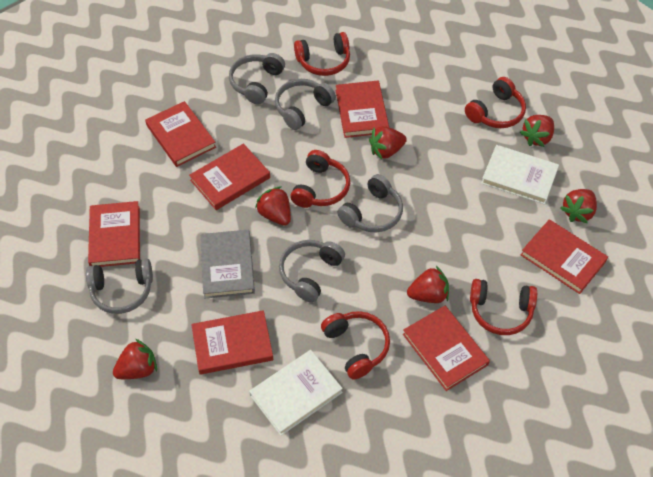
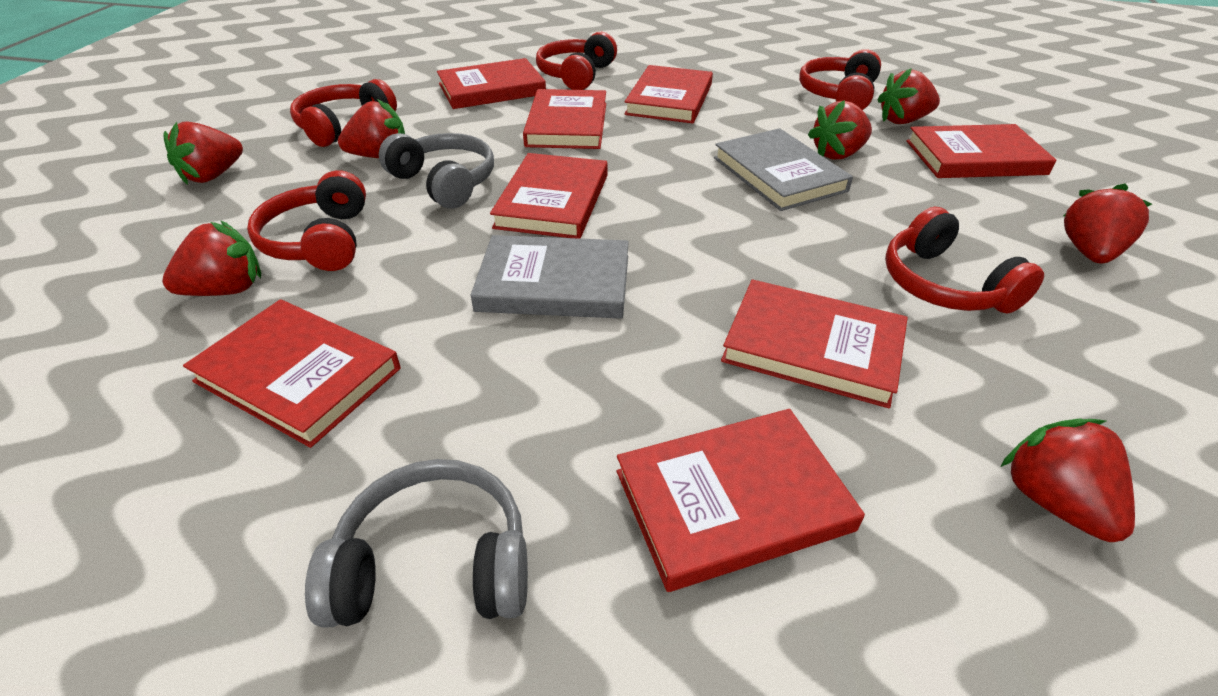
grey book: [200,230,255,298] = 1 -> [471,235,629,319] [714,128,853,211] = 2
grey headphones: [86,259,153,314] [229,53,285,105] [275,79,336,130] [279,240,345,303] [337,174,403,232] = 5 -> [305,459,528,628] [379,133,494,209] = 2
red book: [88,201,140,267] [145,101,216,167] [189,144,270,210] [191,310,273,375] [336,81,389,138] [403,306,490,391] [521,219,608,294] = 7 -> [183,299,401,448] [437,58,546,109] [490,153,608,239] [523,89,606,149] [617,409,865,592] [624,65,713,123] [721,279,908,408] [906,124,1057,178] = 8
red strawberry: [113,339,157,379] [255,186,291,226] [369,126,407,160] [407,266,449,303] [520,115,554,147] [561,189,597,224] = 6 -> [162,220,261,296] [163,121,243,185] [338,99,405,158] [808,100,872,160] [877,68,940,124] [1001,418,1135,542] [1063,183,1152,263] = 7
white book: [249,350,343,436] [481,145,559,205] = 2 -> none = 0

